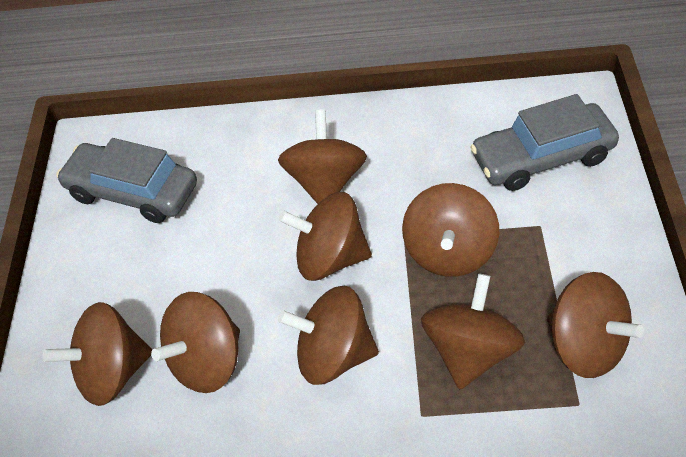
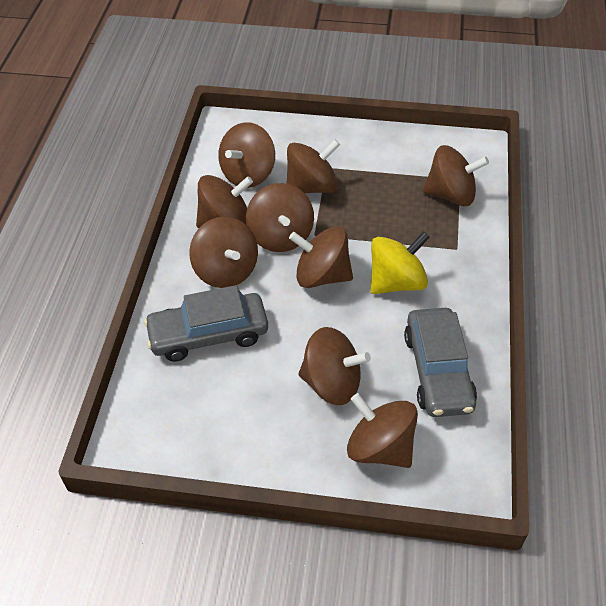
brown spinning top: [42,302,152,406] [151,292,240,393] [278,110,367,204] [278,286,379,385] [279,192,372,281] [402,183,499,277] [421,273,525,389] [547,272,645,378] = 8 -> [189,217,258,288] [196,175,253,228] [218,122,275,188] [246,183,314,252] [286,139,340,193] [289,227,353,288] [298,327,371,405] [347,393,418,468] [423,145,489,206] = 9
yellow spinning top: none = 0 -> [371,231,430,294] = 1

